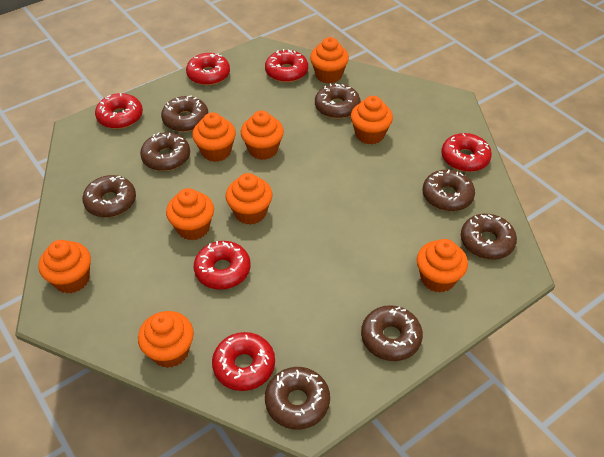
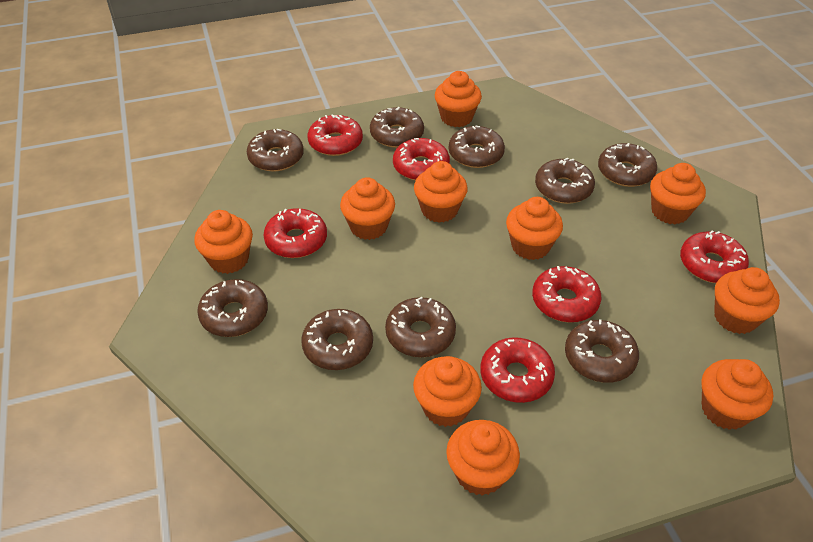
brown donut: [82,175,136,218] [140,132,190,171] [161,96,208,132] [265,367,330,429] [315,83,361,119] [361,305,423,361] [423,170,475,211] [461,214,517,260] = 8 -> [197,279,268,337] [247,129,304,172] [301,309,373,370] [370,107,424,148] [385,297,456,357] [449,126,505,168] [535,158,595,204] [565,319,639,383] [598,143,657,187] = 9
orange cupcake: [38,240,91,294] [138,311,194,368] [166,188,214,240] [192,112,236,162] [226,173,272,225] [241,110,284,160] [310,37,349,84] [351,96,393,144] [417,239,468,293] = 9 -> [194,210,253,274] [340,177,395,240] [413,356,482,427] [414,161,468,223] [435,71,482,127] [446,420,520,496] [506,197,563,260] [650,163,706,224] [702,359,773,430] [714,267,780,334] = 10

